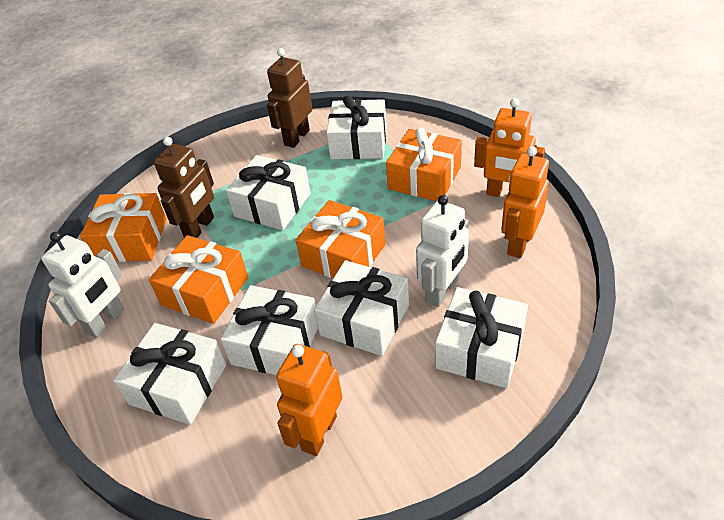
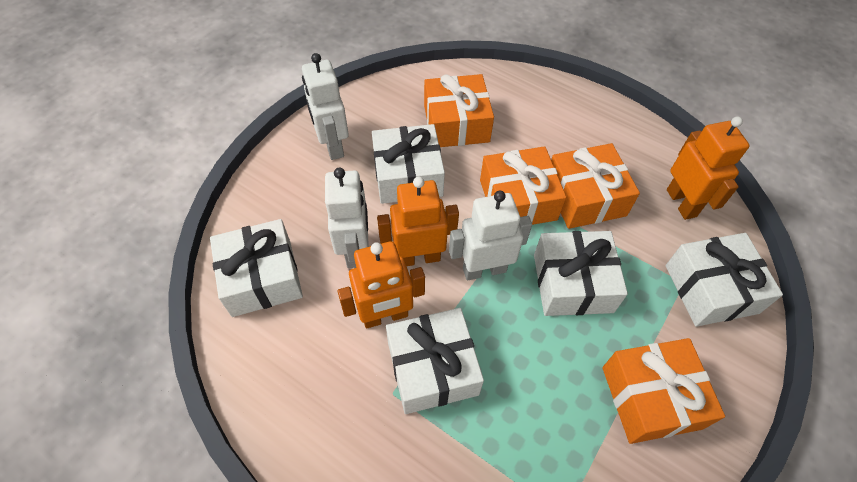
brown robot: [154,137,214,238] [267,48,312,148] = 2 -> none = 0
white gift: [113,323,226,425] [221,285,318,375] [226,155,311,230] [314,260,409,356] [326,95,387,159] [435,287,528,388] = 6 -> [210,219,303,317] [372,124,445,204] [386,308,484,414] [534,231,628,316] [666,233,783,327] = 5
white robot: [41,232,124,338] [416,195,469,307] = 2 -> [302,53,349,160] [325,167,369,268] [449,190,532,280] = 3

